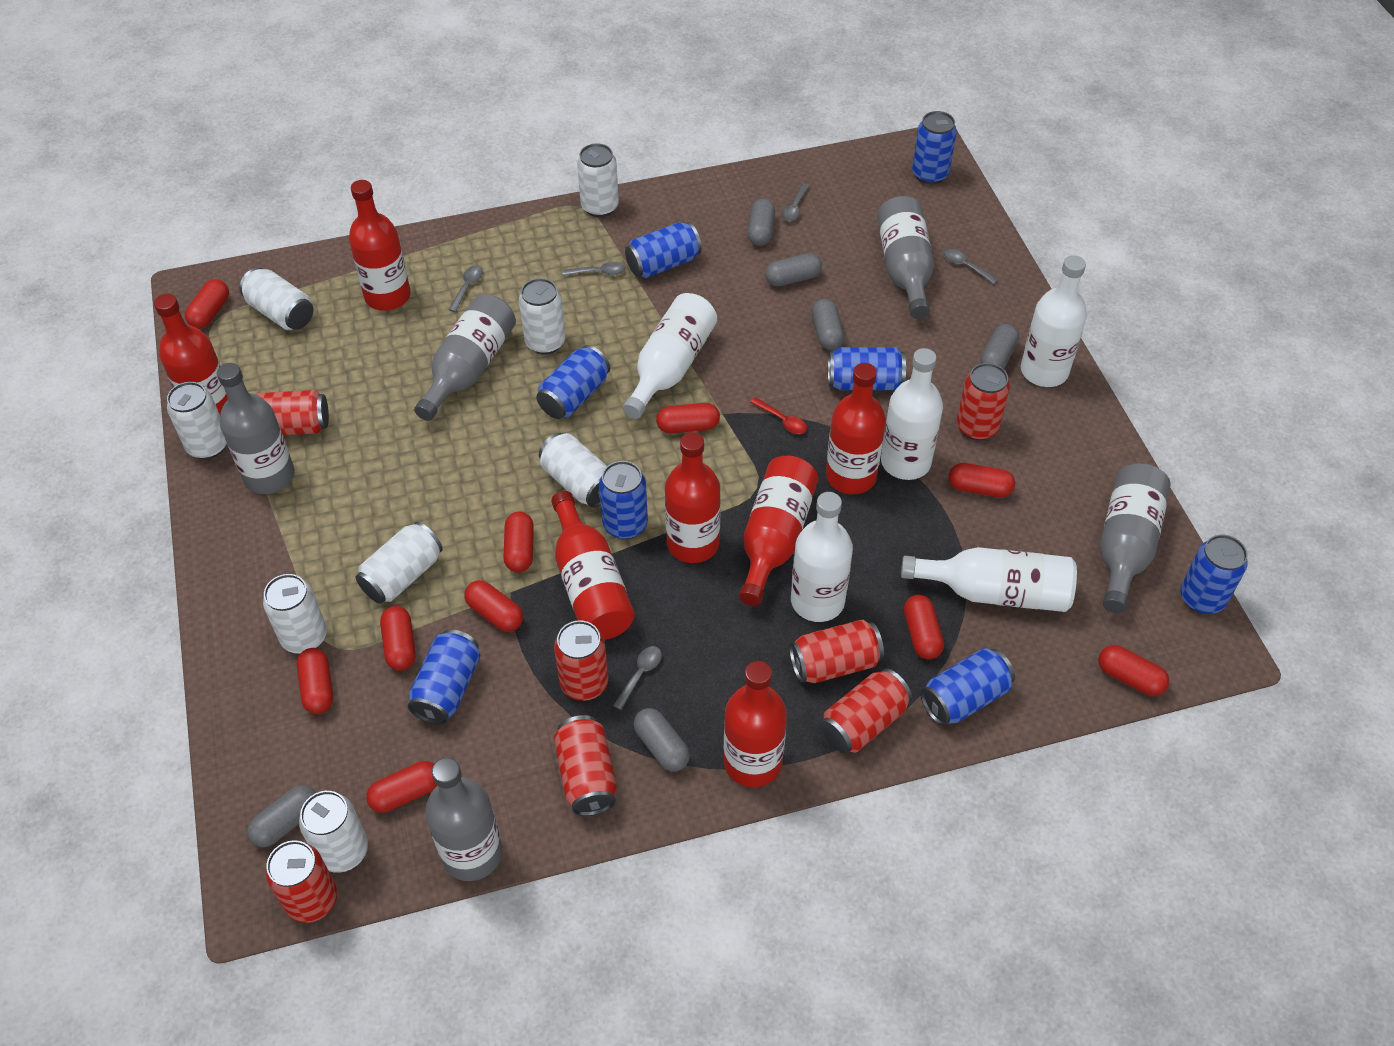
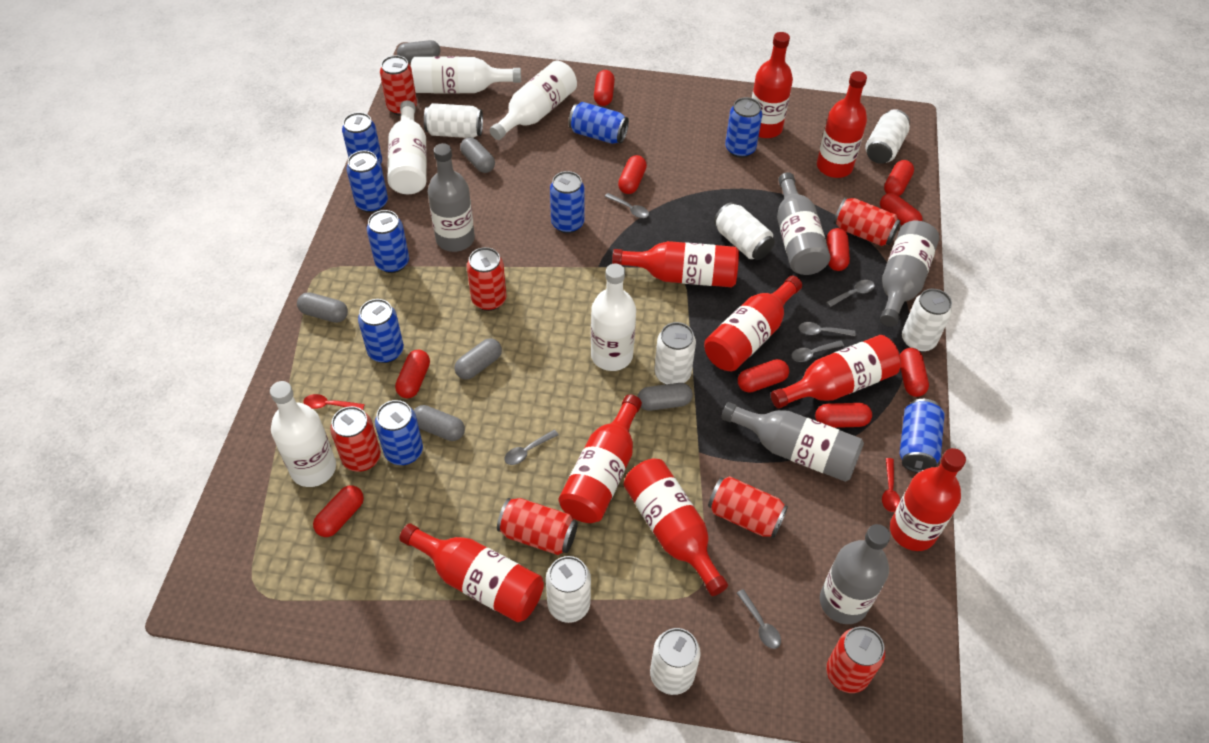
blue can: [408,629,480,724] [536,345,610,419] [599,461,648,540] [625,222,702,278] [828,347,906,390] [912,111,957,184] [920,648,1015,726] [1181,535,1248,614] = 8 -> [342,112,382,163] [347,151,388,213] [358,299,404,363] [367,210,409,273] [375,400,423,465] [550,171,584,233] [568,102,629,144] [725,97,763,158] [900,399,945,473] = 9
grey spoon: [449,265,483,312] [562,262,625,276] [613,646,662,710] [782,184,809,221] [943,249,998,284] = 5 -> [504,430,558,465] [604,193,649,218] [737,589,781,649] [791,340,844,362] [799,322,855,336] [826,280,875,307] = 6
red bottle: [154,294,228,414] [349,180,411,311] [551,491,635,640] [665,432,721,563] [724,661,787,788] [739,456,819,606] [826,363,886,494] = 7 -> [399,523,544,622] [559,394,642,523] [612,241,739,287] [624,459,728,596] [704,276,802,371] [752,32,793,138] [771,335,901,409] [817,71,867,178] [890,448,966,551] = 9
red spoon: [751,397,807,434] = 1 -> [303,394,365,410] [882,458,900,512] = 2
white can: [167,382,227,459] [239,267,314,330] [263,574,327,653] [299,791,368,873] [356,522,443,604] [519,278,566,354] [539,433,607,508] [577,143,619,217] = 8 -> [424,103,483,138] [546,556,591,623] [650,628,701,695] [654,322,696,384] [714,202,775,260] [865,109,910,164] [902,289,952,352] = 7

